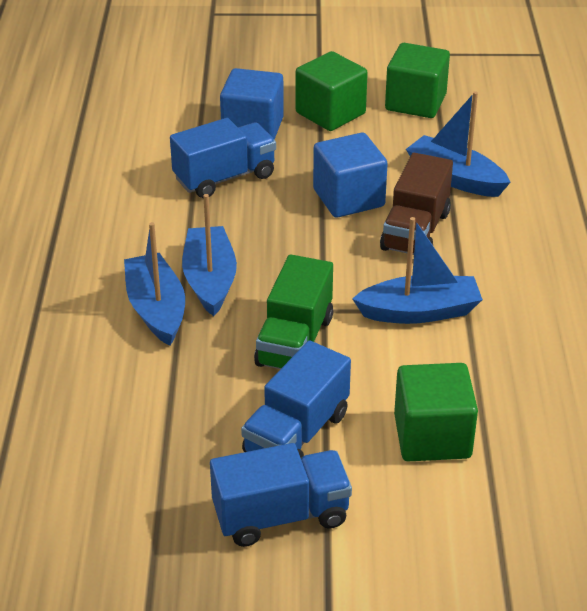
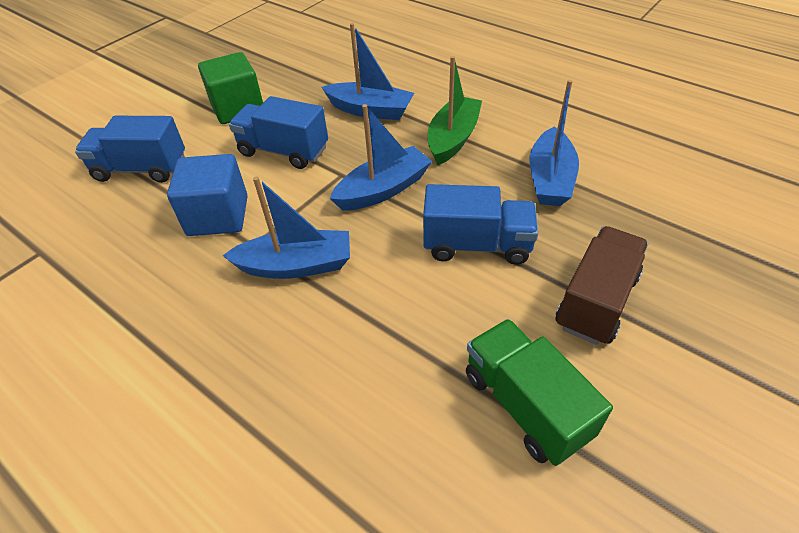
blue cube: [220,68,284,139] [313,133,388,218] = 2 -> [167,154,248,236] = 1
green boat: none = 0 -> [428,56,482,165] = 1
green cube: [295,51,368,131] [385,43,450,118] [394,363,478,461] = 3 -> [198,52,263,124] = 1

